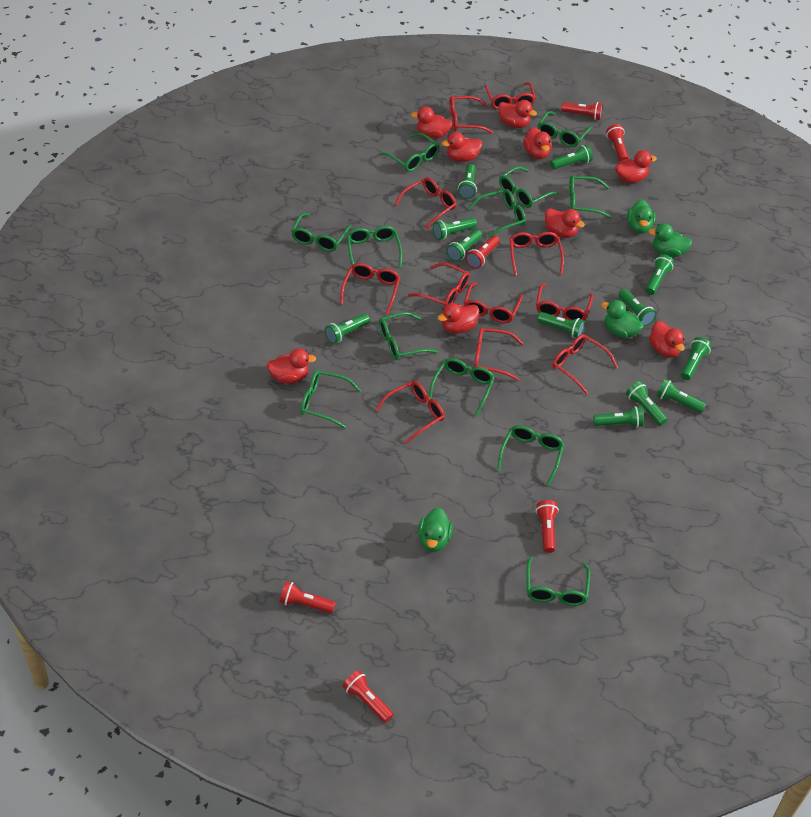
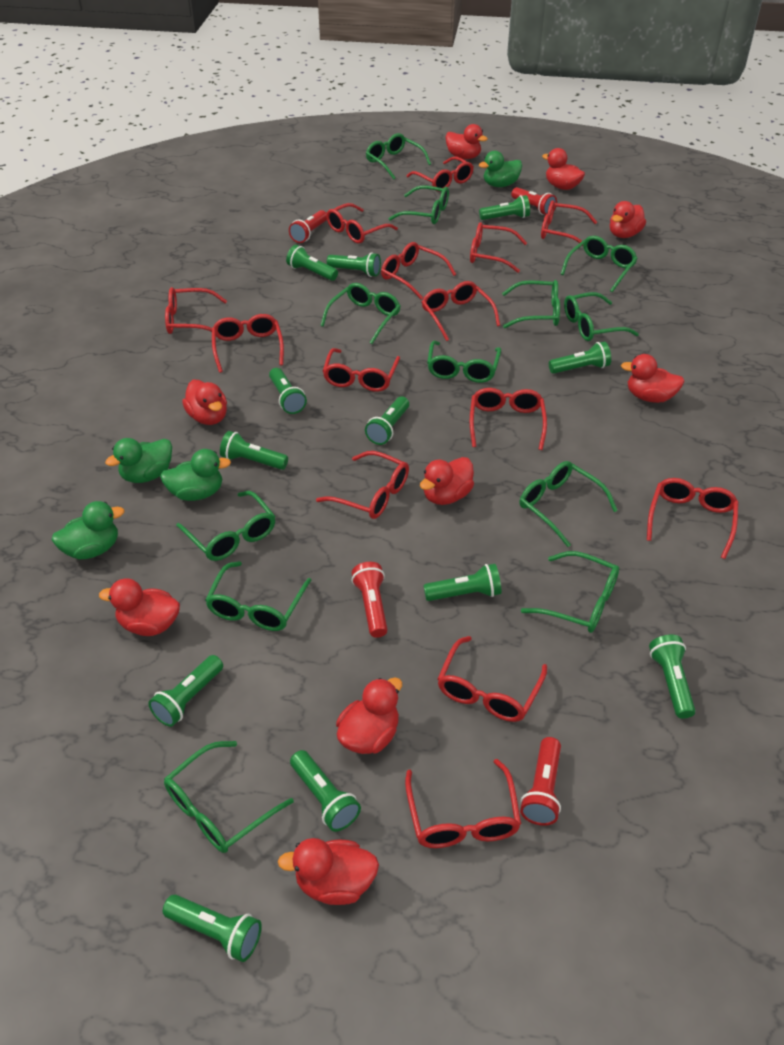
red flashlight: [279,581,336,613] [343,670,394,723] [466,236,500,269] [536,500,559,553] [561,102,603,120] [606,124,628,162] = 6 -> [289,210,327,243] [352,562,388,638] [511,187,557,215] [520,737,561,826] = 4
red glasses: [340,263,400,314] [376,381,445,444] [395,177,457,229] [408,263,470,307] [449,96,493,134] [463,283,523,323] [474,328,524,381] [485,82,536,110] [510,232,564,276] [536,284,593,321] [552,334,618,395] = 11 -> [165,287,227,334] [212,314,284,373] [316,451,409,519] [323,348,400,392] [326,203,398,243] [381,242,456,300] [405,759,521,848] [406,156,474,192] [422,281,500,341] [437,636,547,722] [470,222,527,273] [470,388,547,450] [541,200,597,246] [647,478,739,559] = 14

